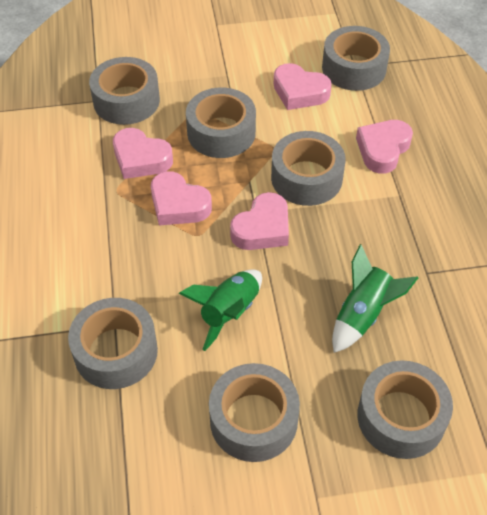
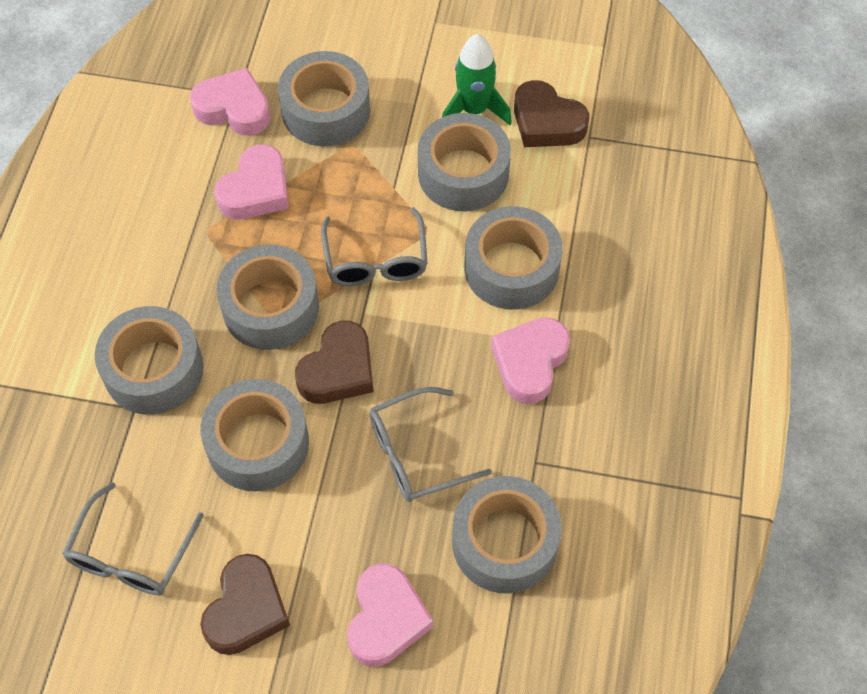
brown heart: none = 0 -> [200,554,290,655] [295,320,374,404] [514,80,589,147] = 3
green rocket: [179,269,262,351] [332,244,418,353] = 2 -> [442,34,512,125] = 1
grey glasses: none = 0 -> [62,482,204,595] [321,207,427,286] [369,387,492,502] = 3
pink heart: [113,128,173,179] [151,171,212,226] [230,192,289,250] [274,63,332,110] [356,120,413,174] = 5 -> [190,68,270,136] [215,144,289,220] [347,563,433,667] [491,317,570,404] = 4

